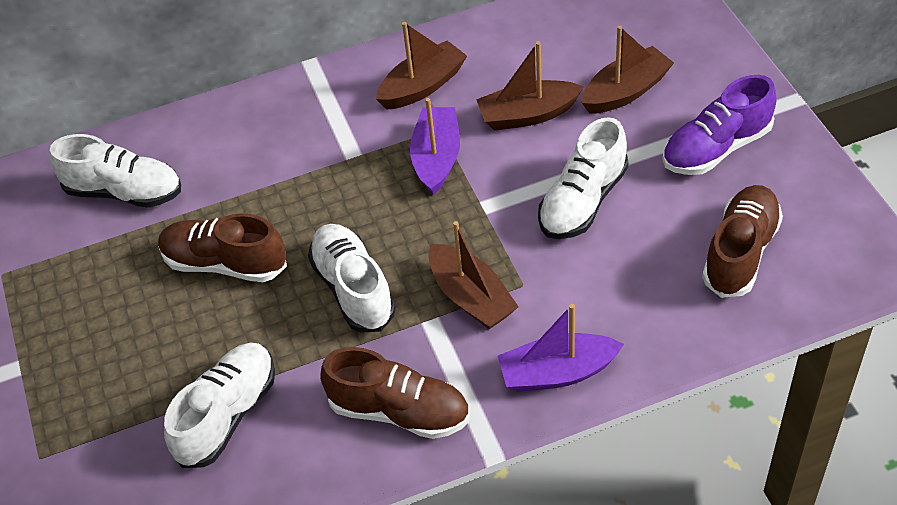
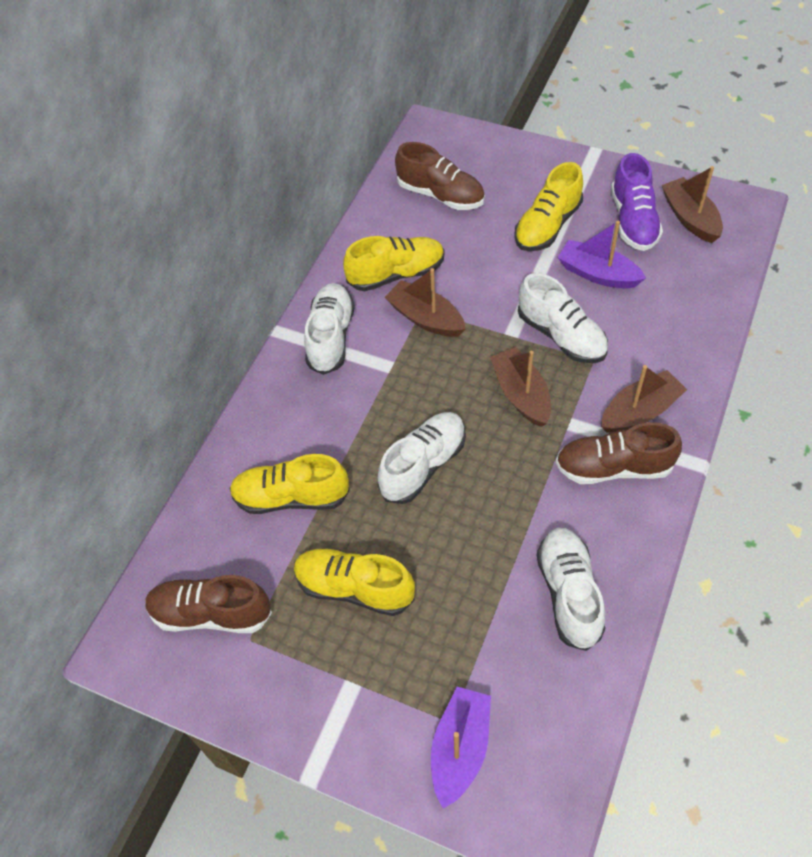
yellow shoe: none = 0 -> [229,454,350,514] [294,548,415,616] [343,236,444,291] [514,162,583,251] = 4

